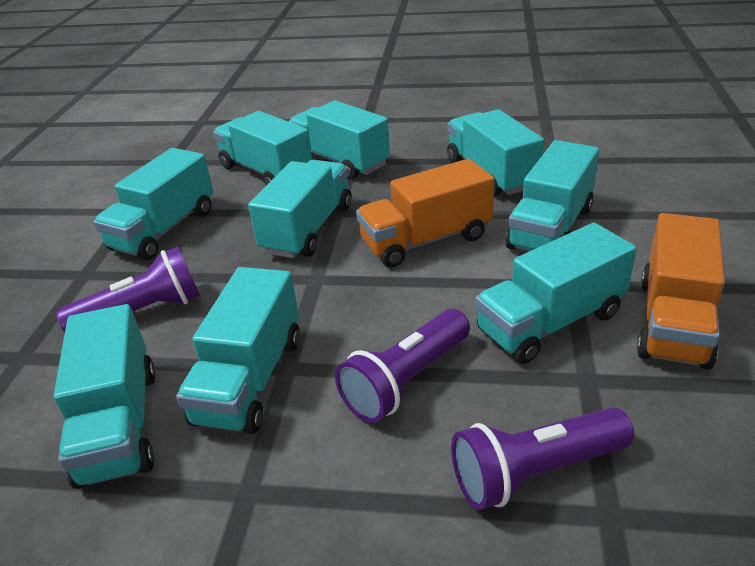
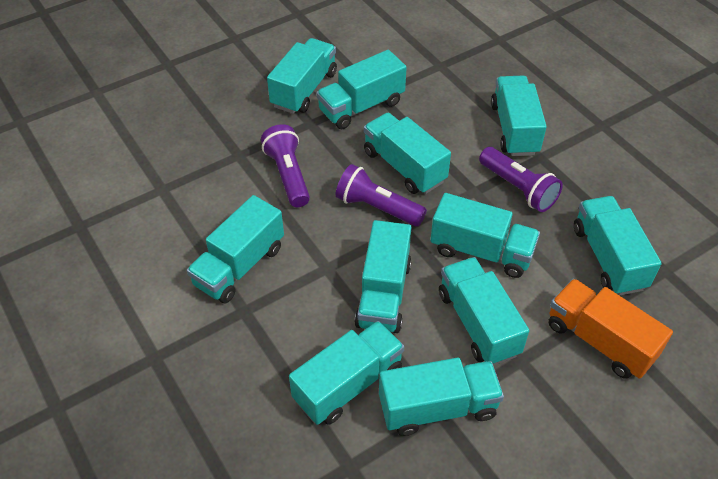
orange truck: [356,159,494,268] [637,213,725,370] = 2 -> [548,279,673,379] = 1
turquoise truck: [54,304,156,489] [93,148,214,260] [176,267,300,434] [213,111,312,185] [248,160,352,258] [288,100,390,179] [447,109,544,196] [475,223,636,364] [506,140,599,251] = 9 -> [187,195,284,303] [267,38,337,114] [289,321,404,425] [316,50,407,129] [354,220,412,333] [364,113,451,194] [379,358,504,436] [430,193,540,278] [439,257,529,366] [491,76,547,156] [574,196,662,296] = 11

